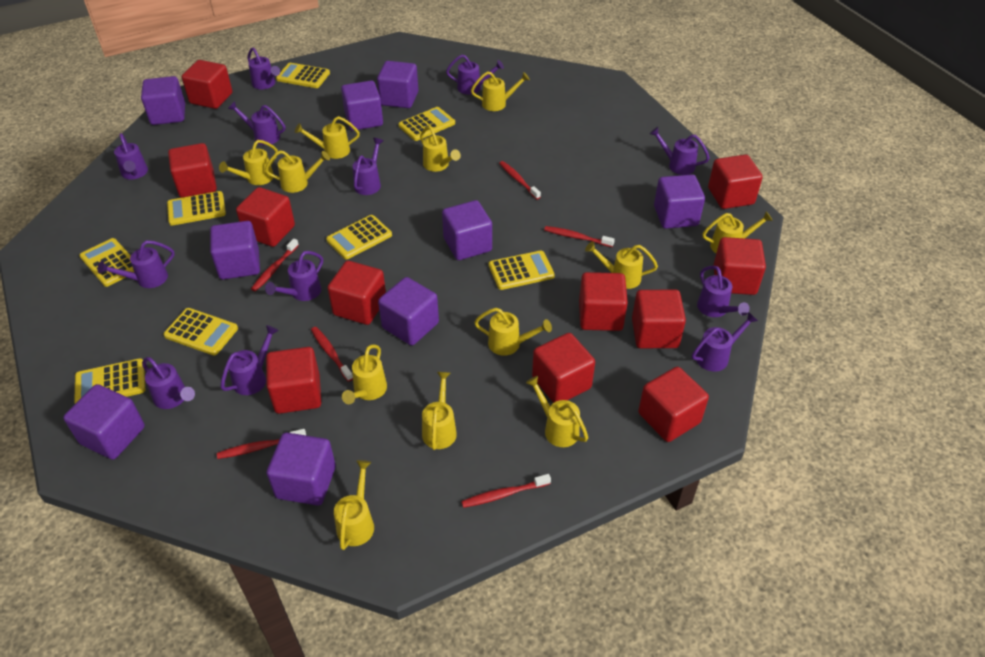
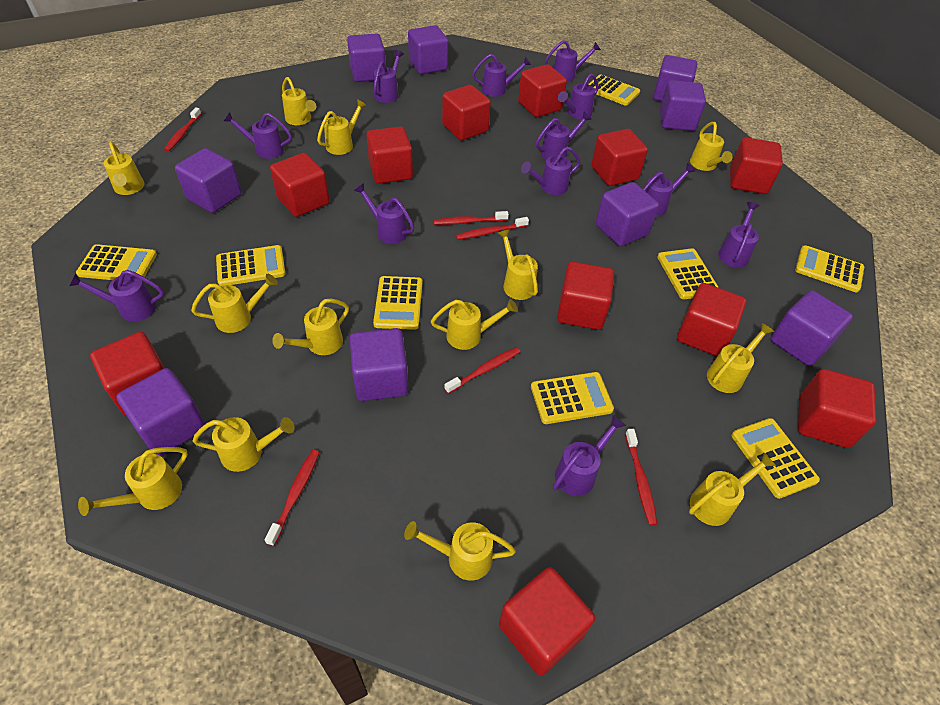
yellow watering can: [219,140,278,185] [265,150,330,193] [295,116,360,159] [334,460,374,550] [342,344,387,404] [420,126,461,172] [422,372,457,450] [471,71,530,111] [474,308,552,356] [526,376,588,447] [585,241,658,289] [702,211,773,253] = 12 -> [78,447,188,516] [104,142,144,195] [191,274,278,333] [193,417,295,472] [272,299,349,355] [282,77,316,125] [317,99,367,155] [404,521,516,581] [431,299,518,350] [498,229,538,300] [689,452,776,526] [690,122,733,171] [707,323,774,393] = 13

